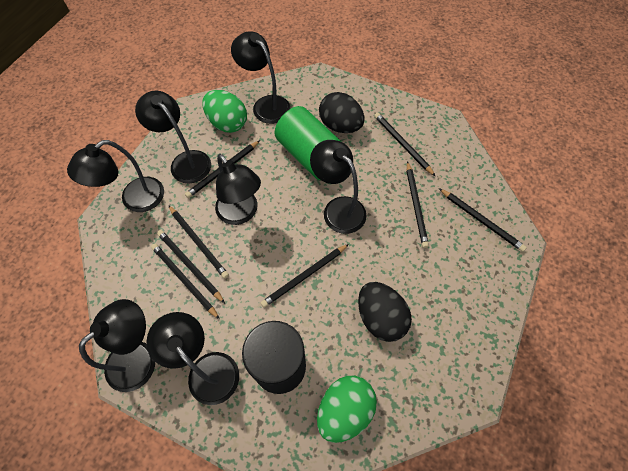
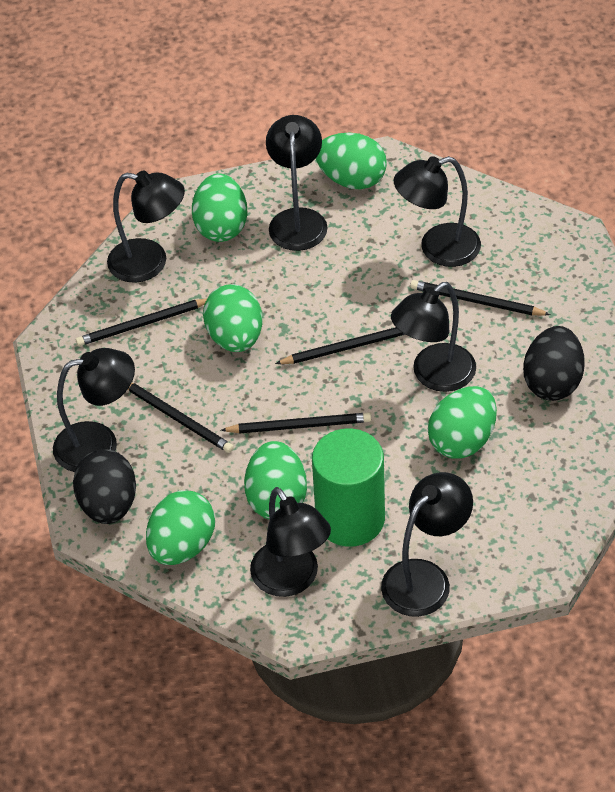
black cylinder: [242,321,306,394] = 1 -> none = 0
black pencil: [151,244,220,319] [157,230,225,303] [168,205,229,279] [185,140,260,198] [261,244,349,308] [374,113,435,176] [407,161,429,248] [439,188,527,252] = 8 -> [76,299,207,346] [128,383,234,453] [221,412,371,434] [275,327,406,364] [410,280,551,316] = 5
green egg: [202,90,247,133] [317,376,377,443] = 2 -> [146,490,215,565] [192,173,247,242] [203,284,263,352] [244,441,307,520] [316,133,387,189] [428,386,497,458] = 6

